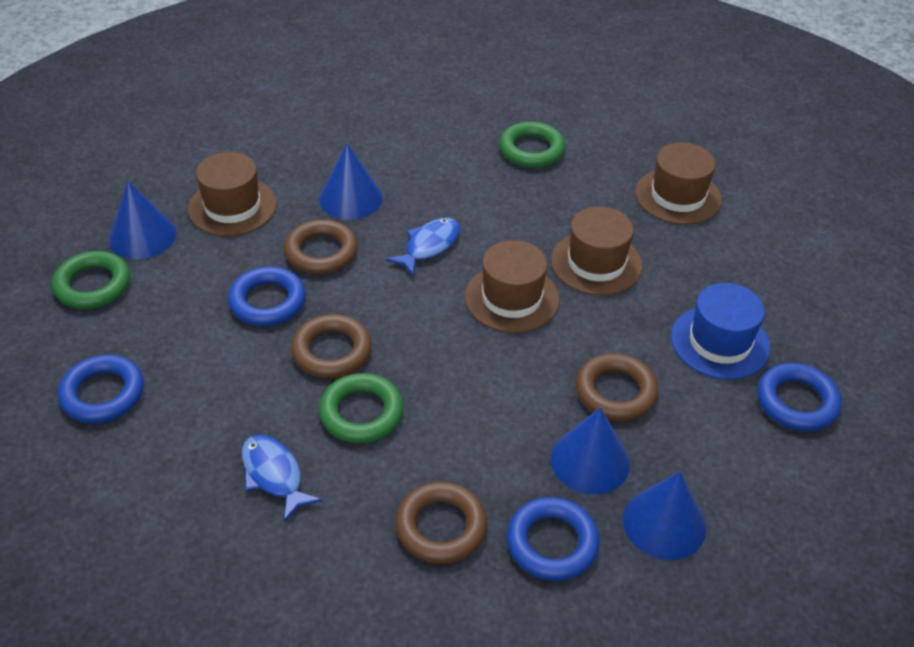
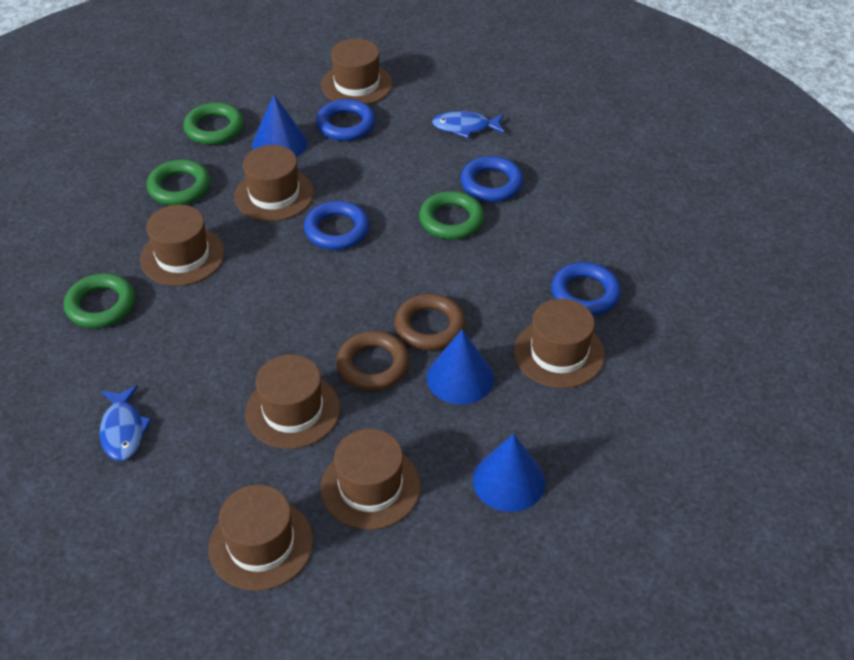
blue cone: [109,181,176,259] [319,143,383,220] [551,407,630,495] [623,471,706,560] = 4 -> [252,95,308,157] [427,329,494,405] [473,434,546,512] = 3
blue hat: [671,283,770,380] = 1 -> none = 0
brown hat: [188,152,277,236] [465,240,560,333] [551,206,643,296] [635,142,722,225] = 4 -> [140,205,225,286] [209,485,313,591] [234,145,314,221] [245,354,340,449] [320,429,421,530] [321,39,393,105] [514,299,605,388] = 7
brown ring: [284,219,358,274] [291,314,372,378] [395,481,487,564] [576,353,658,421] = 4 -> [336,331,410,391] [394,294,466,350] = 2
green ring: [52,251,130,309] [319,373,403,443] [499,121,565,168] = 3 -> [64,273,135,328] [146,159,210,205] [183,102,244,145] [419,191,484,240] = 4

